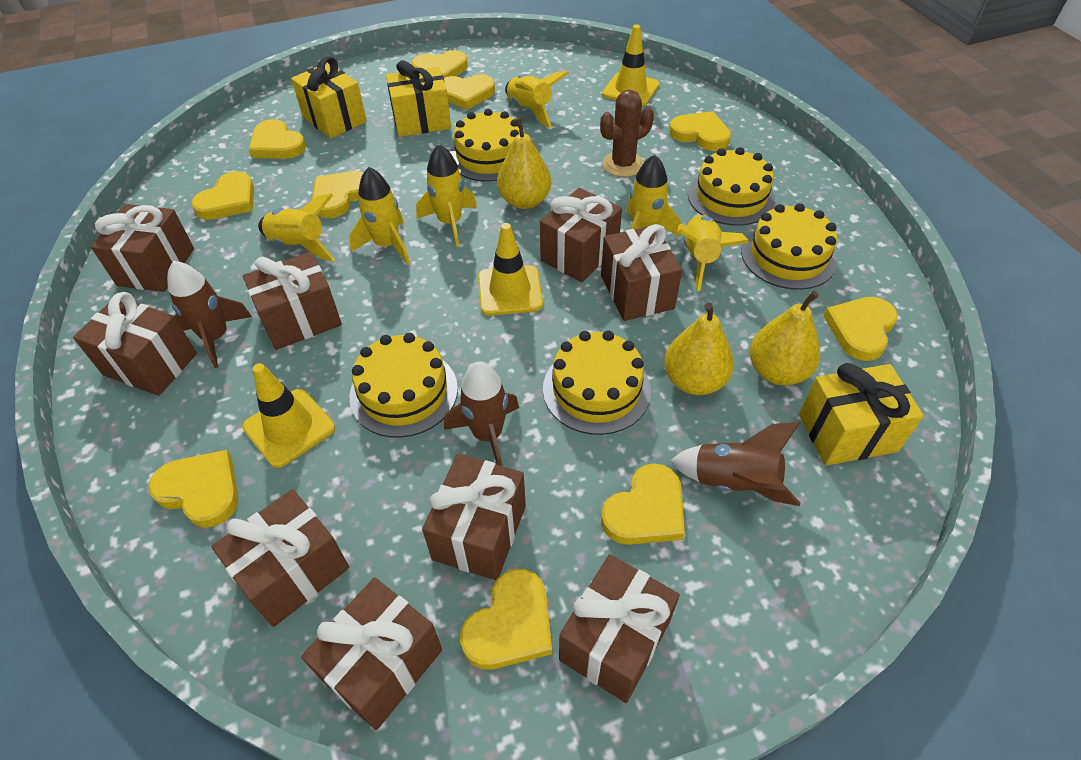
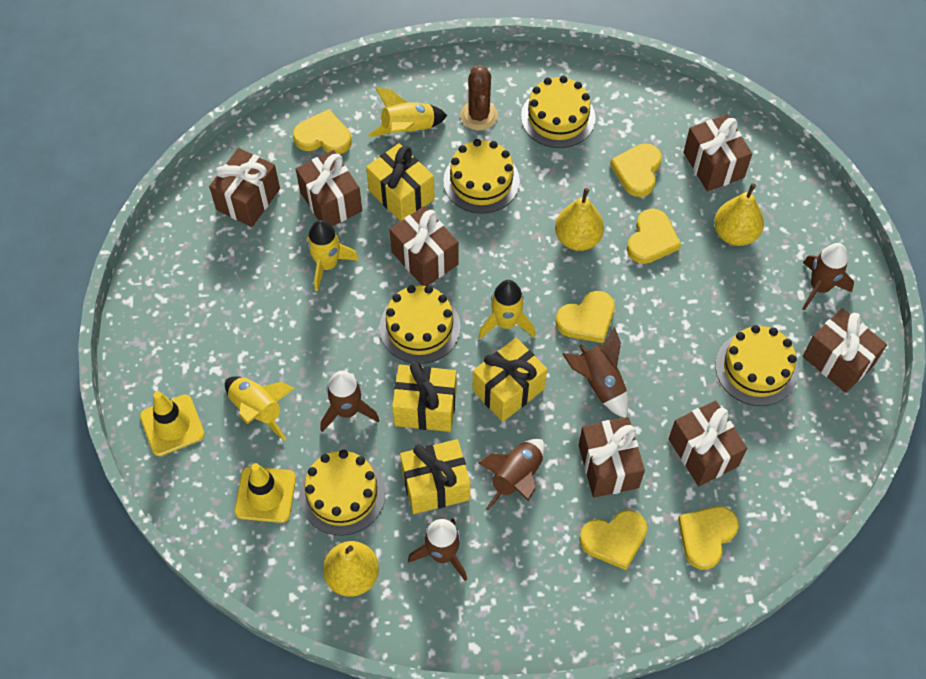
brown gift: [73,292,197,396] [91,204,194,292] [211,489,349,627] [243,252,342,350] [301,577,442,730] [422,454,526,580] [540,188,622,282] [559,554,680,703] [601,224,682,321] = 9 -> [209,148,280,227] [296,150,362,226] [390,206,459,286] [578,417,645,497] [668,400,748,486] [683,114,752,191] [803,308,887,393] = 7
brown rocket: [167,261,252,368] [444,362,519,466] [670,422,801,506] = 3 -> [321,371,379,432] [408,519,467,581] [478,439,545,511] [562,327,629,418] [803,243,854,310] = 5
yellow gift: [291,56,367,138] [386,60,451,137] [799,363,924,466] = 3 -> [366,143,435,222] [392,362,457,432] [400,439,470,514] [473,338,547,422] = 4
yellow heart: [148,450,238,528] [191,171,254,220] [248,119,306,159] [312,171,363,218] [412,50,468,78] [444,74,495,110] [460,569,552,670] [601,463,685,545] [669,111,731,151] [823,297,898,361] = 10 -> [293,109,352,155] [556,291,615,343] [579,510,647,570] [610,143,662,197] [627,208,681,264] [678,506,739,570] = 6
yellow rocket: [258,193,335,261] [349,167,410,265] [416,144,477,246] [505,71,569,128] [626,154,681,237] [678,215,749,291] = 6 -> [225,376,295,441] [306,220,359,292] [368,87,447,137] [478,280,536,339] = 4
yellow traffic cone: [242,363,335,468] [478,223,543,315] [602,24,659,106] = 3 -> [140,391,205,456] [235,463,296,523] = 2

